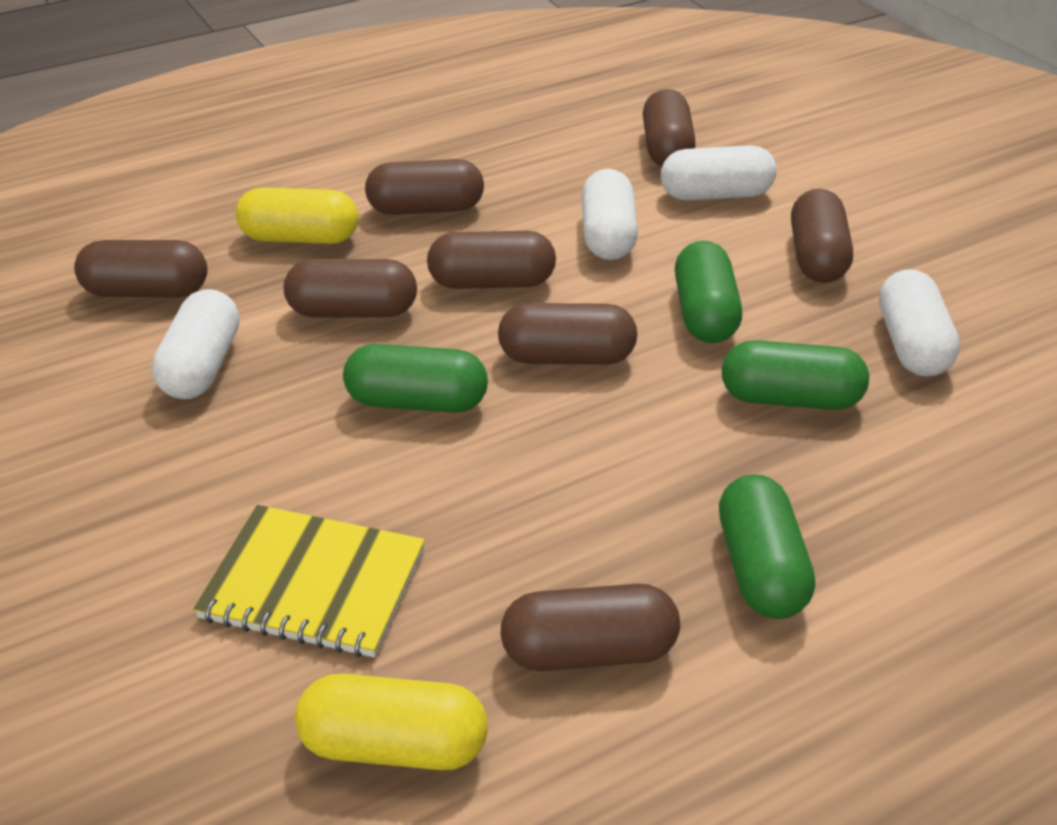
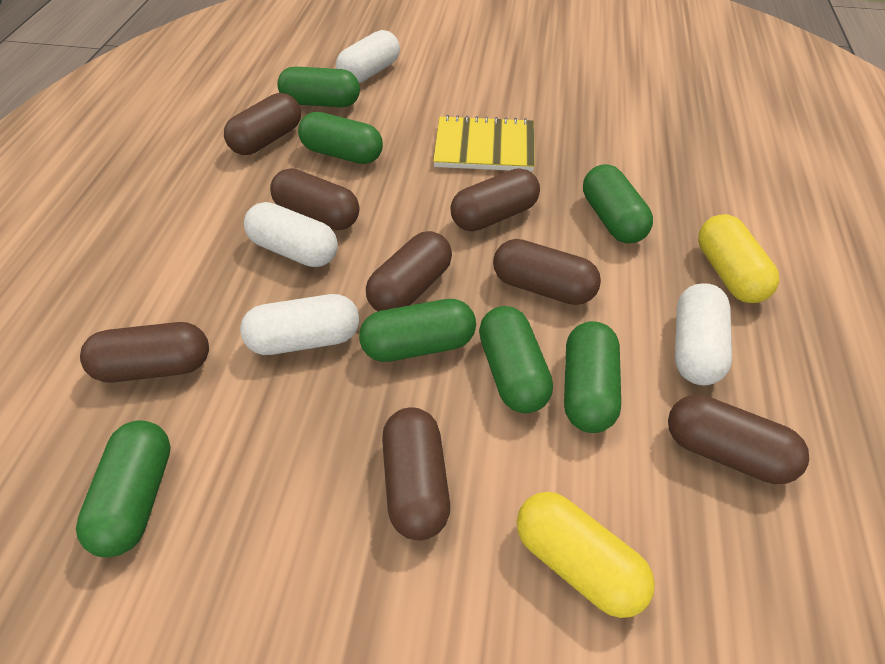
green capsule: [343,344,488,413] [675,241,742,343] [719,475,815,619] [722,340,869,410] = 4 -> [76,420,171,558] [277,66,360,107] [298,112,383,164] [359,299,476,362] [479,306,553,413] [564,321,621,433] [583,164,653,244] = 7

